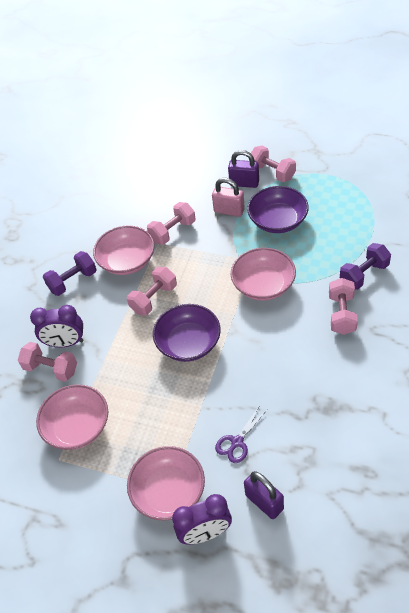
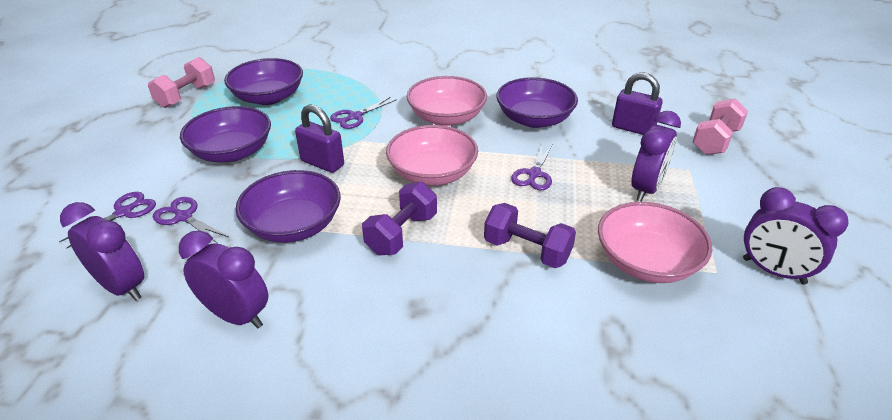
pink bowl: [36,384,108,450] [93,225,154,275] [127,446,205,520] [231,248,296,300] = 4 -> [386,125,478,186] [407,76,487,126] [598,202,712,283] = 3
pink dumbbell: [18,342,77,382] [127,267,177,316] [147,202,196,245] [249,146,296,182] [329,278,358,335] = 5 -> [148,57,215,108] [693,99,748,155] = 2
pink padlock: [212,178,245,217] = 1 -> none = 0
purple bowl: [153,304,221,362] [247,186,309,233] = 2 -> [180,106,271,162] [224,58,303,105] [235,170,341,243] [496,77,578,128] = 4
purple clock: [30,305,83,347] [172,494,232,544] = 2 -> [60,202,144,301] [179,231,268,329] [631,111,681,202] [743,187,848,285] = 4
purple scissors: [215,405,268,463] = 1 -> [59,192,156,249] [153,197,229,244] [330,97,397,129] [511,144,553,190] = 4

